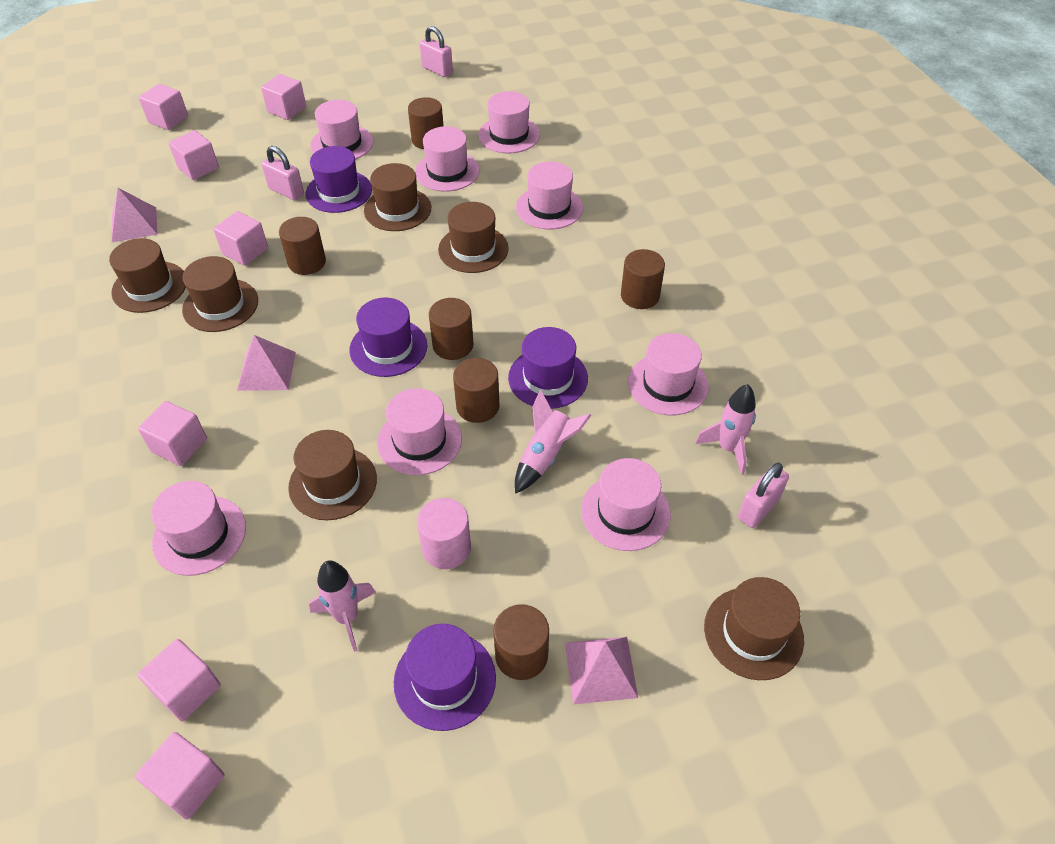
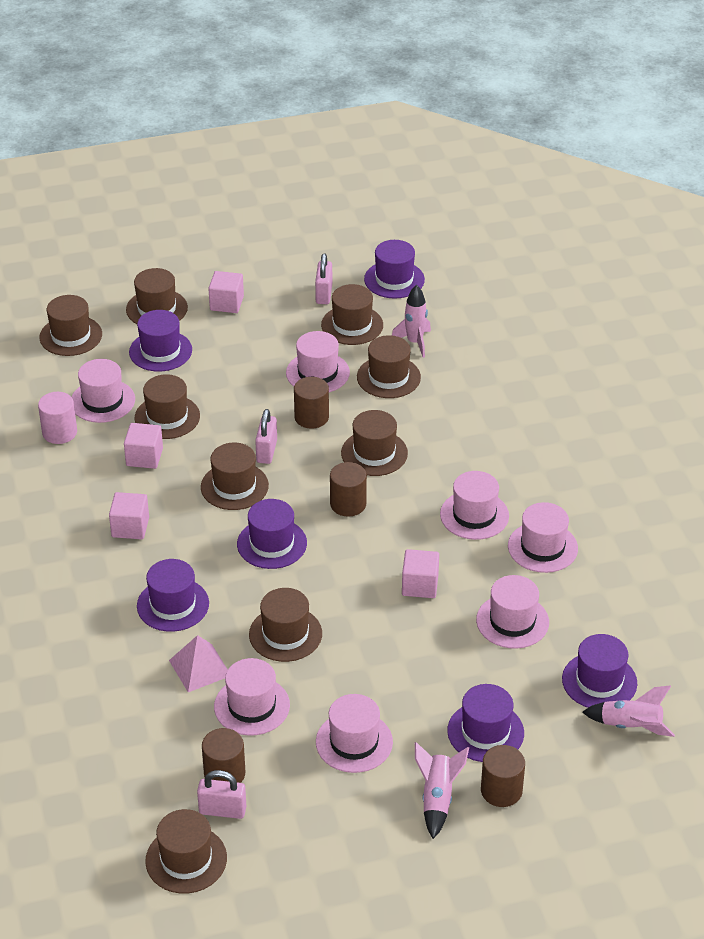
brown cylinder: [279,217,326,275] [408,97,444,149] [429,298,473,360] [453,358,500,423] [493,604,549,680] [621,249,665,309] = 6 -> [202,728,245,783] [294,377,329,429] [330,462,367,517] [481,745,525,807] = 4
brown hat: [109,238,186,313] [182,256,258,332] [288,430,377,520] [364,163,431,231] [438,202,509,273] [704,577,804,680] = 6 -> [39,295,102,356] [126,268,188,324] [134,374,200,439] [145,809,227,894] [201,443,269,510] [249,588,322,662] [321,284,383,345] [341,410,408,476] [357,335,421,398] = 9
pink cube: [135,732,225,820] [137,639,221,721] [138,401,207,466] [139,84,188,130] [169,130,219,180] [213,211,268,266] [261,74,306,120] = 7 -> [109,492,149,539] [124,423,163,469] [208,271,244,313] [402,549,439,598] = 4
pink hat: [151,481,246,576] [310,100,373,160] [377,388,462,475] [415,126,480,192] [478,91,540,153] [516,161,583,230] [581,458,671,551] [628,333,709,415] = 8 -> [71,359,135,423] [214,658,290,736] [286,331,350,392] [316,694,393,773] [440,471,509,540] [476,575,549,649] [508,502,578,573] = 7
pink pyramid: [112,188,157,242] [237,335,296,391] [565,637,638,704] = 3 -> [169,635,228,692] = 1
purple hat: [305,146,372,213] [349,298,427,377] [394,624,496,731] [508,327,588,409] = 4 -> [129,310,192,371] [137,559,209,632] [237,499,307,569] [364,240,425,299] [447,684,524,762] [562,634,637,708] = 6

